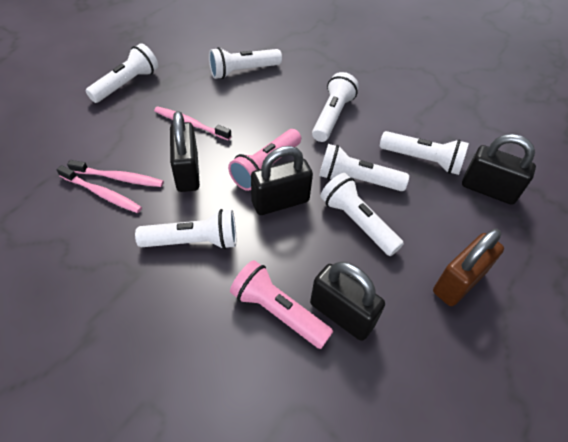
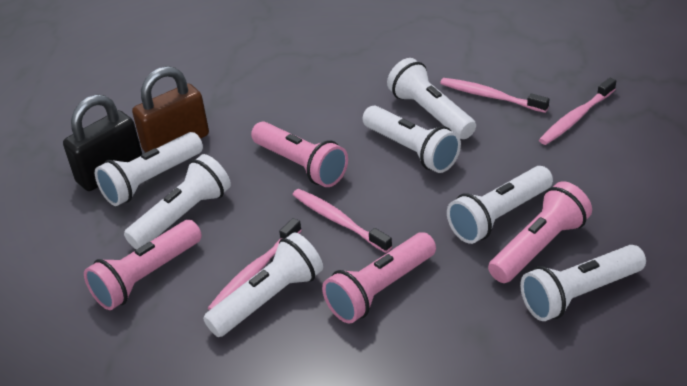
black padlock: [170,111,200,192] [251,146,313,215] [310,262,385,341] [462,134,536,205] = 4 -> [63,94,142,191] = 1
pink flashlight: [228,129,301,191] [230,260,333,349] = 2 -> [84,220,202,310] [251,122,348,187] [322,232,436,323] [488,181,592,283] = 4
pink toothbrush: [57,165,142,213] [67,160,164,187] [154,106,232,140] = 3 -> [208,218,302,310] [292,189,392,253] [440,78,549,113] [539,78,616,145] = 4

